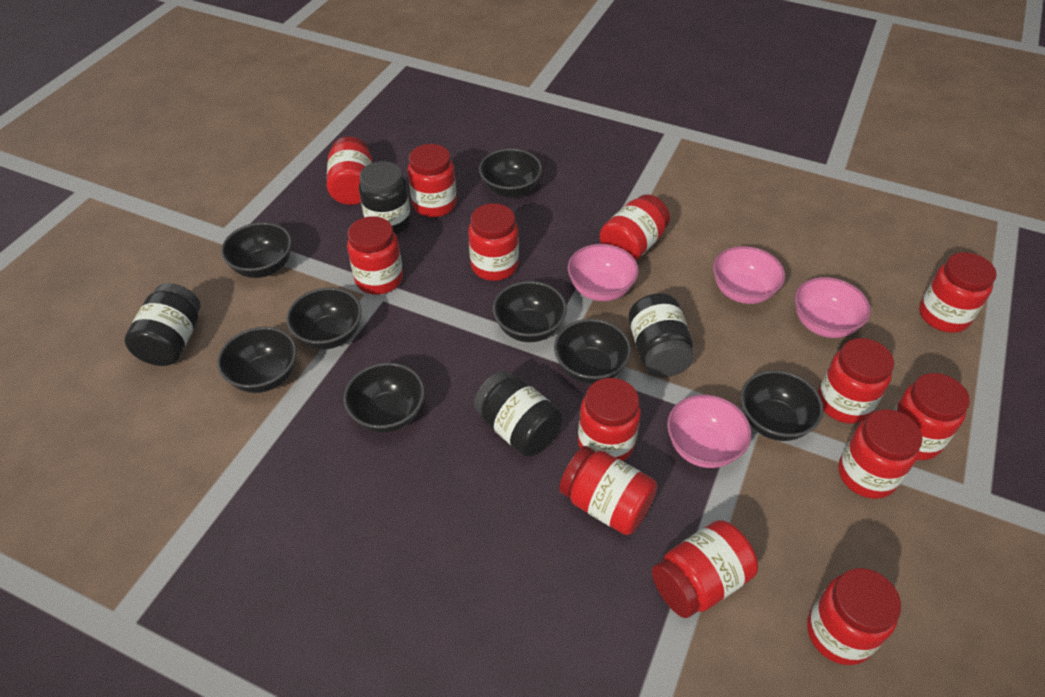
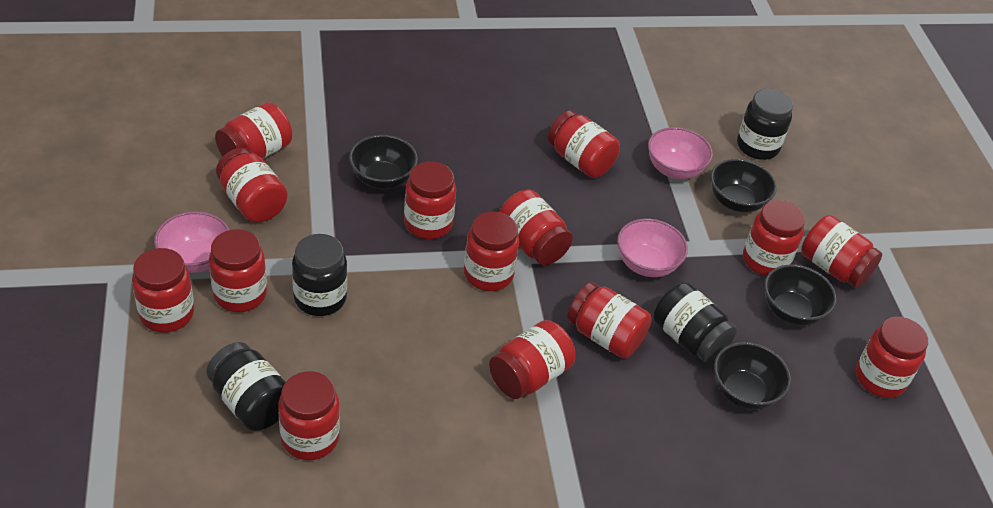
black bowl: [217,327,297,393] [221,222,292,278] [286,288,362,349] [344,363,425,433] [479,148,542,198] [493,281,567,342] [554,319,631,384] [741,370,824,441] = 8 -> [349,135,418,189] [710,159,777,212] [714,342,791,410] [764,264,837,326] = 4
pink bowl: [568,244,639,301] [667,395,751,468] [713,246,785,304] [795,277,871,338] = 4 -> [154,211,229,273] [617,219,688,277] [648,127,713,179] = 3
red jar: [327,136,373,205] [347,216,403,295] [408,144,457,217] [468,203,519,281] [559,446,658,535] [578,378,641,461] [600,194,670,261] [652,520,758,618] [807,568,901,665] [818,338,894,424] [838,409,922,499] [893,373,970,460] [919,252,997,333] = 13 -> [132,248,194,333] [209,229,267,312] [215,102,292,159] [216,148,288,222] [278,371,340,460] [404,161,456,239] [464,211,519,291] [489,320,575,399] [499,190,573,265] [548,110,620,178] [567,282,652,359] [743,200,805,276] [801,215,882,288] [856,317,928,398] = 14

